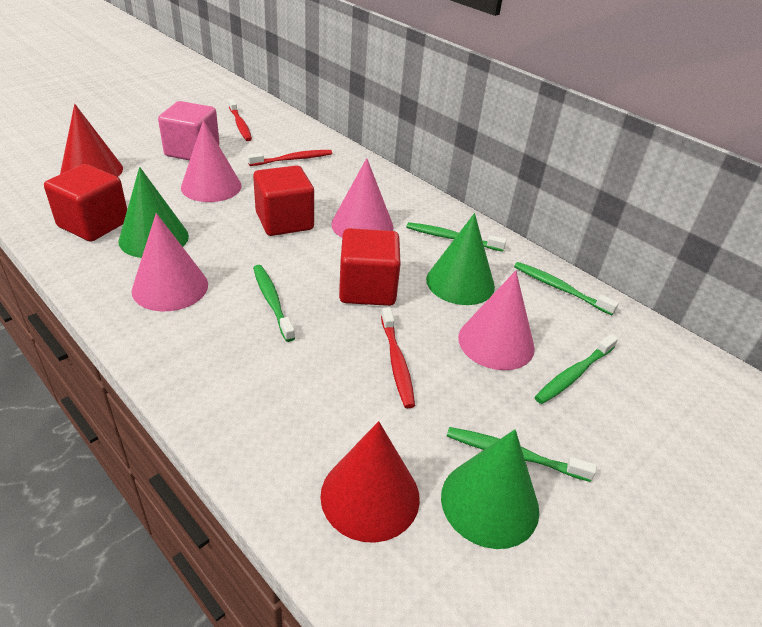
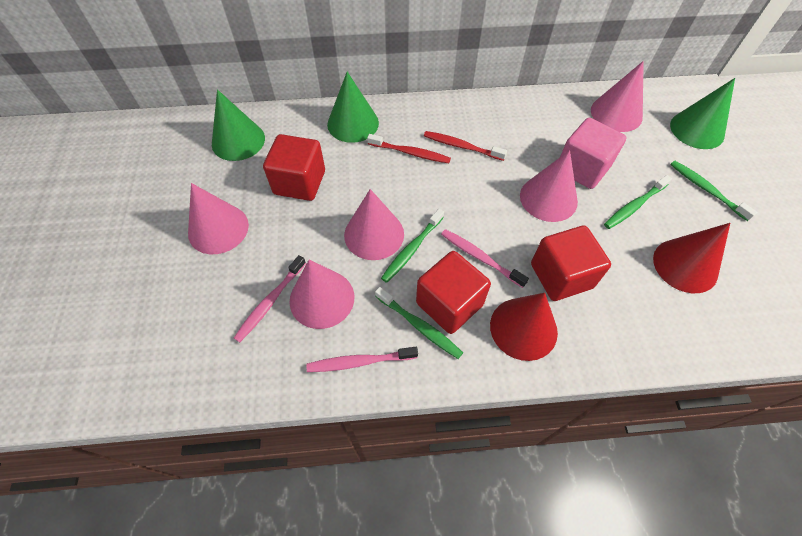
green toothbrush: [253,265,295,342] [406,222,507,252] [447,427,596,482] [514,262,619,315] [535,334,618,404] = 5 -> [375,287,463,359] [381,209,444,283] [604,175,672,229] [670,161,757,221] = 4
pink cone: [132,213,208,312] [181,120,242,202] [331,158,393,238] [458,271,535,370] = 4 -> [188,183,249,254] [289,259,354,329] [344,189,404,260] [520,150,578,222] [591,61,644,132] = 5
pink toothbrush: none = 0 -> [234,255,306,342] [306,347,418,372] [441,229,529,288] = 3
red toothbrush: [229,99,252,141] [247,150,332,166] [381,307,415,408] = 3 -> [367,134,451,163] [424,131,507,161] = 2

